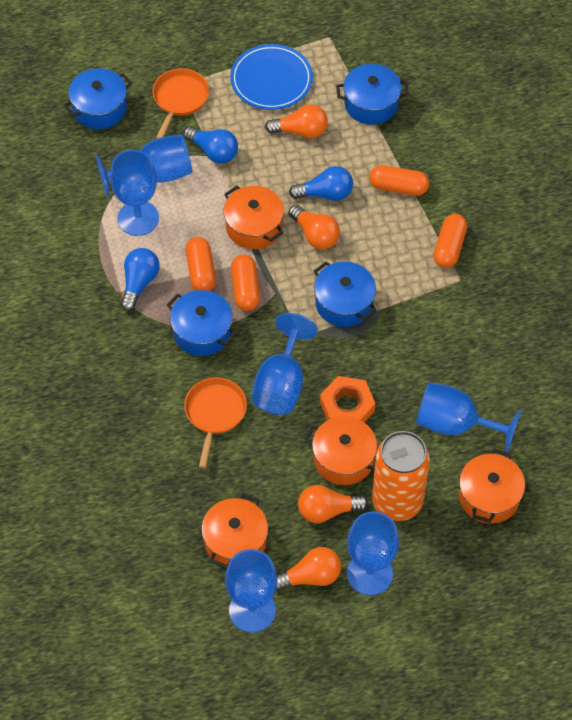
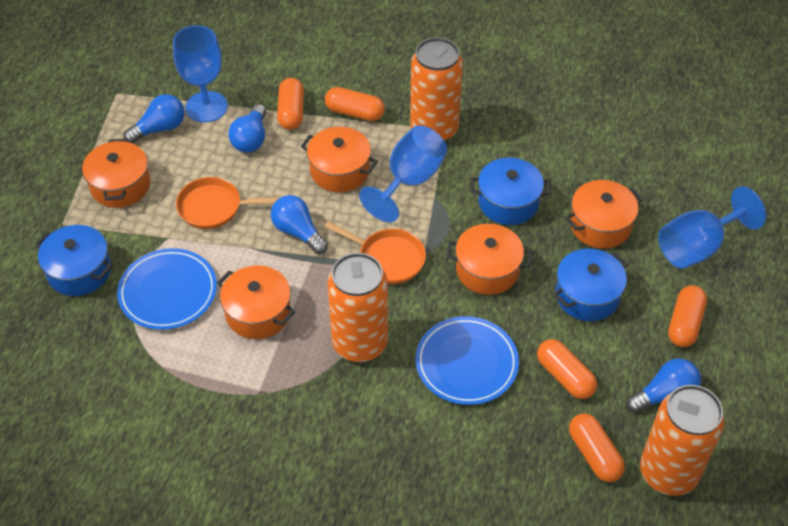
blue goblet: [96,134,192,197] [110,150,159,236] [225,549,277,633] [252,313,318,415] [347,511,399,595] [416,382,521,453] = 6 -> [173,25,228,123] [359,125,447,222] [658,186,766,268] = 3
blue light bulb: [121,248,160,311] [183,127,238,164] [289,166,353,201] = 3 -> [123,94,185,143] [228,104,266,153] [271,195,328,254] [626,358,701,413] = 4
blue plate: [230,44,313,110] = 1 -> [117,248,217,330] [416,316,519,405] = 2
blue pot: [63,68,132,129] [167,290,236,356] [314,262,377,327] [336,64,408,125] = 4 -> [36,225,113,296] [470,158,551,225] [553,249,628,321] = 3
orange can: [372,431,430,521] = 1 -> [328,253,388,362] [410,37,463,141] [640,385,725,496] = 3
orange capsule: [186,237,216,291] [231,254,260,311] [370,165,429,196] [433,214,467,268] = 4 -> [277,78,304,130] [325,87,385,121] [537,339,597,399] [569,413,625,482] [668,285,707,347] = 5
orange light bulb: [265,104,328,139] [276,547,341,591] [288,205,340,249] [298,485,368,523] = 4 -> none = 0
orange nut: [320,376,375,422] = 1 -> none = 0
orange pot: [201,493,268,569] [223,186,284,249] [305,416,377,485] [459,449,525,524] = 4 -> [82,139,151,208] [217,265,295,339] [301,127,378,192] [447,224,532,295] [565,180,643,249] = 5

